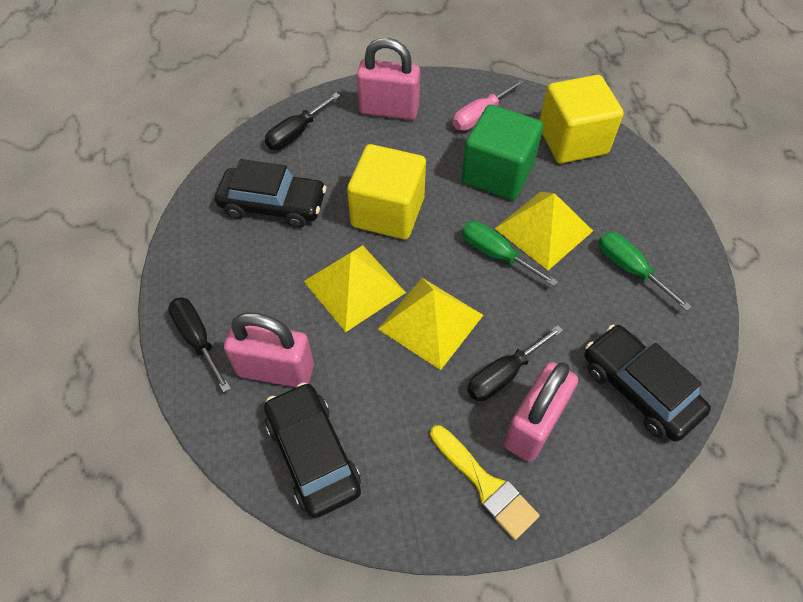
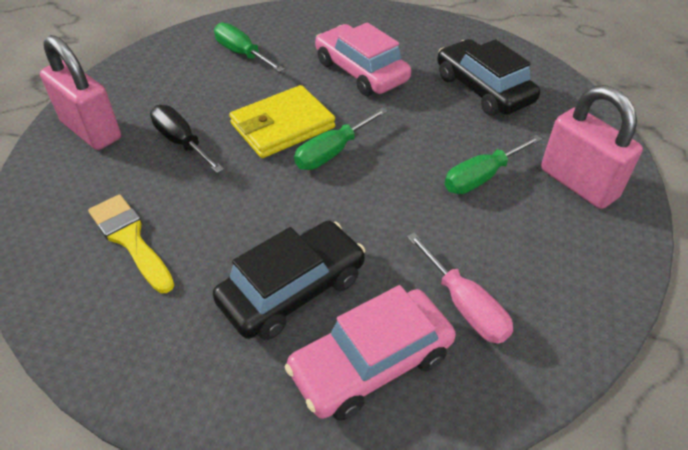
black car: [215,159,326,228] [264,382,361,518] [585,325,711,442] = 3 -> [213,221,365,340] [437,39,540,116] = 2
black screwdriver: [168,297,231,393] [265,93,340,150] [467,325,563,401] = 3 -> [150,105,224,173] = 1
green cube: [462,105,543,200] = 1 -> none = 0
green screwdriver: [462,221,558,286] [598,232,692,311] = 2 -> [214,23,284,72] [294,107,388,170] [444,135,542,194] = 3
pink car: none = 0 -> [285,285,456,421] [315,22,411,96] = 2
pink padlock: [224,312,314,387] [356,38,420,120] [504,362,578,462] = 3 -> [40,35,121,150] [541,85,643,209] = 2
yellow cube: [347,144,426,239] [540,75,624,163] = 2 -> none = 0
yellow pyramid: [304,245,406,332] [378,278,483,370] [495,192,593,270] = 3 -> none = 0
yellow wallet: none = 0 -> [229,85,335,158] = 1

